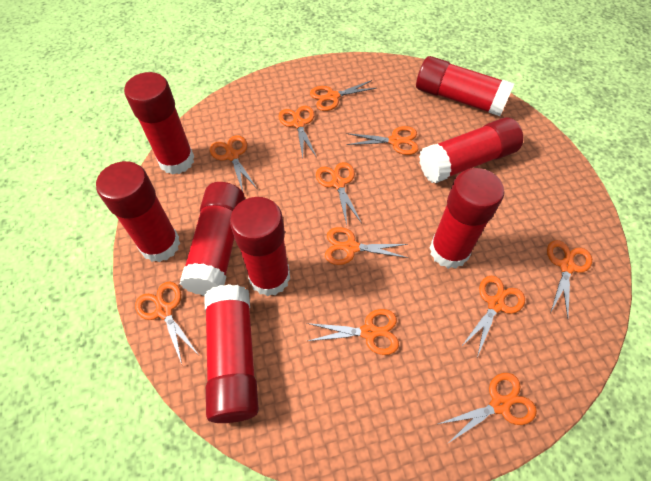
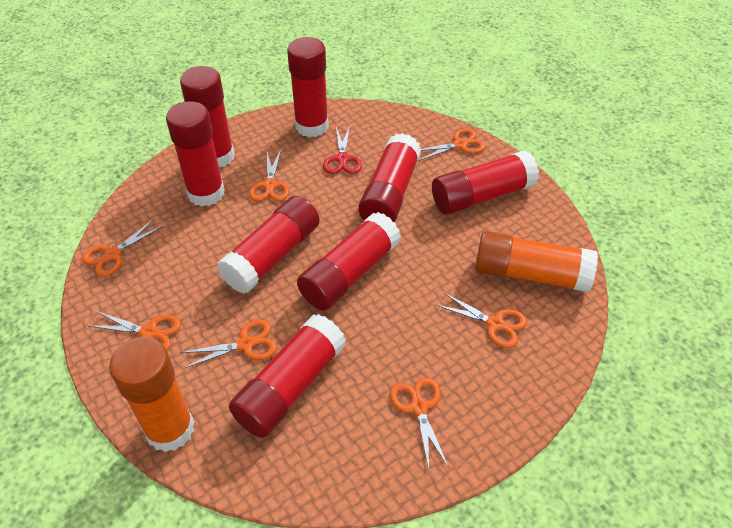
orange glue stick: none = 0 -> [109,337,194,452] [475,231,598,292] = 2
orange scissors: [135,282,198,364] [210,135,257,192] [278,106,316,158] [307,309,399,355] [310,80,377,111] [316,162,362,225] [325,227,408,265] [346,126,419,155] [438,373,537,444] [461,276,525,357] [547,240,592,319] = 11 -> [82,219,163,276] [89,311,181,351] [180,320,277,368] [249,150,289,201] [390,377,449,469] [418,128,486,161] [436,292,527,348] = 7
red scissors: none = 0 -> [323,126,362,174] = 1

